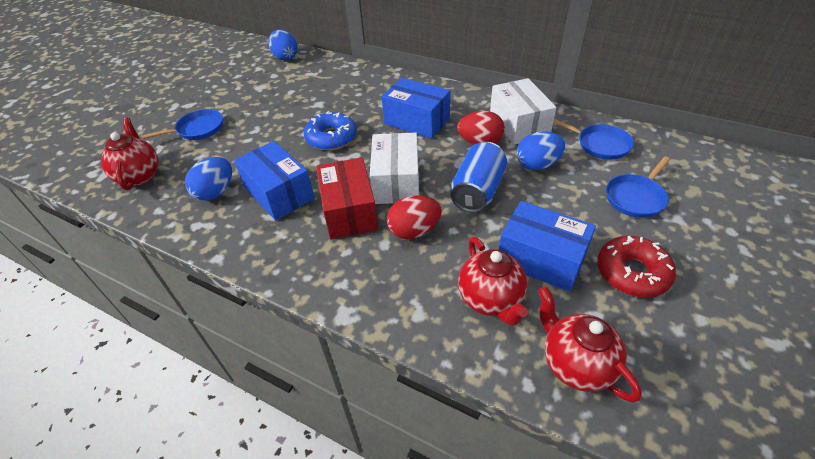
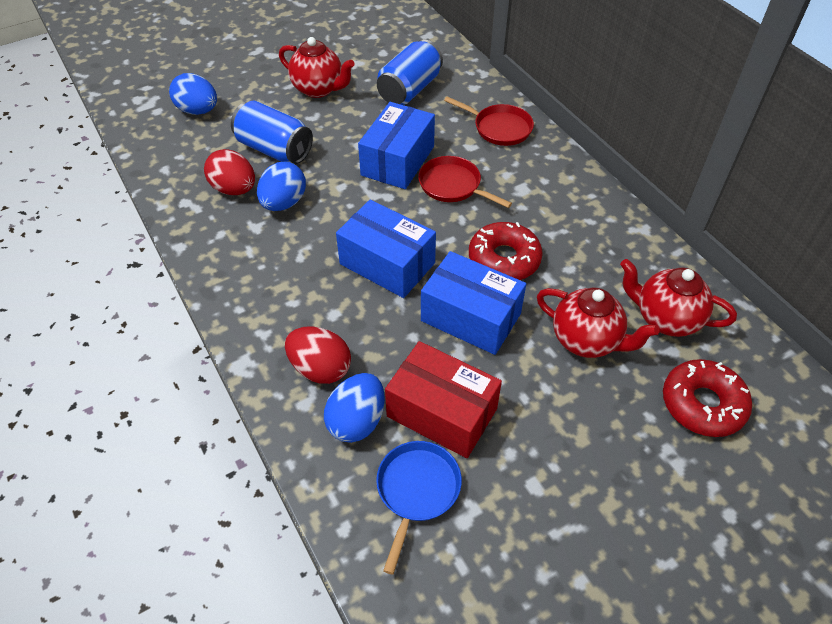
blue can: [451,142,507,213] = 1 -> [231,100,313,164] [377,39,443,105] = 2
blue donut: [304,111,357,151] = 1 -> none = 0
blue pan: [141,109,223,140] [553,119,634,160] [606,157,670,218] = 3 -> [376,441,462,575] = 1
red donut: [597,236,676,297] = 1 -> [469,222,543,280] [663,359,752,437] = 2
red pan: none = 0 -> [418,156,512,208] [444,97,534,146] = 2
white box: [370,133,419,204] [490,78,556,145] = 2 -> none = 0

